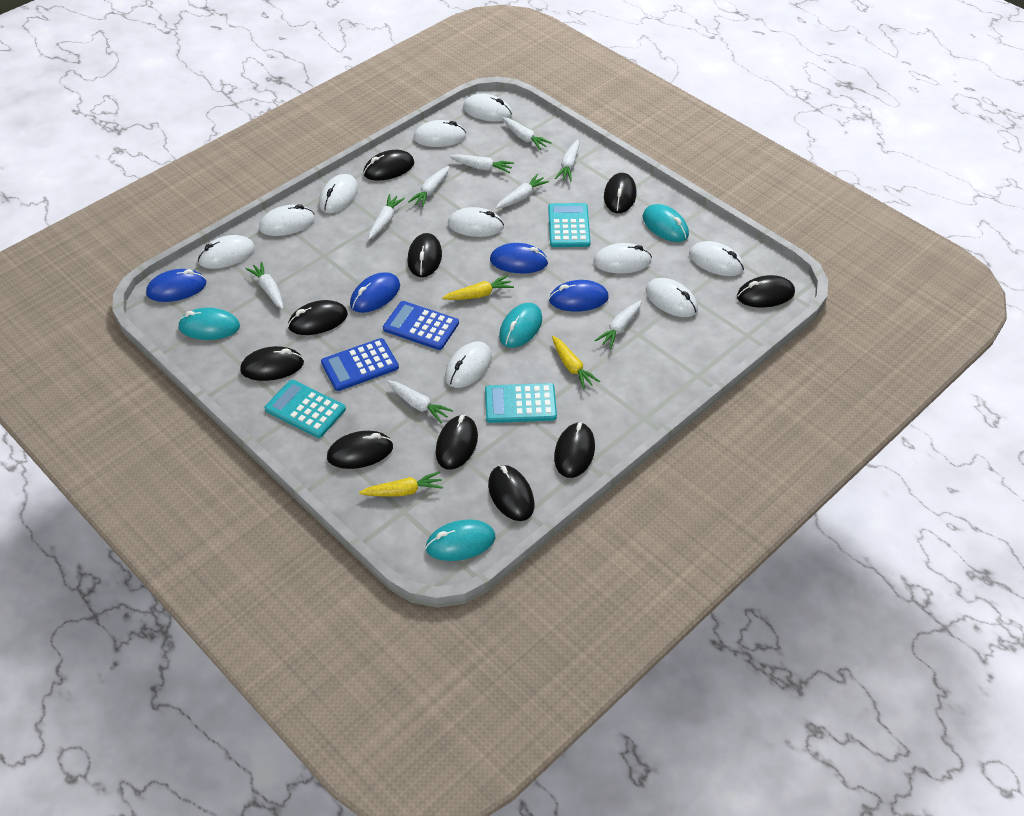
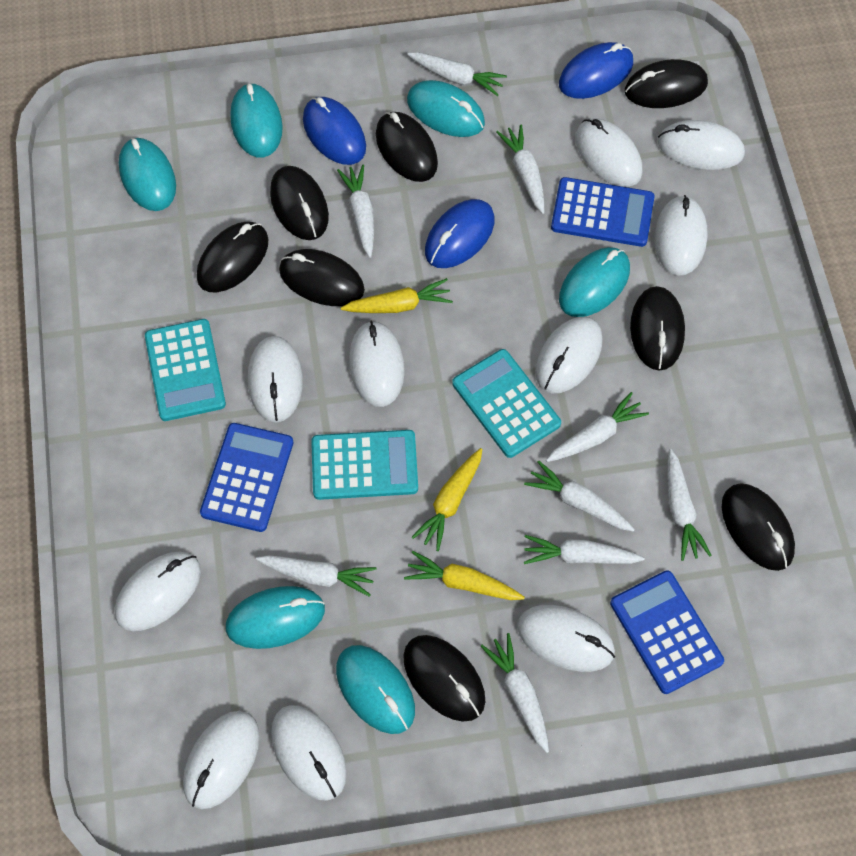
black mouse: [240,346,304,381] [288,300,348,335] [327,431,393,469] [363,150,414,181] [407,233,442,277] [435,415,478,470] [488,465,534,521] [554,422,595,478] [604,173,636,213] [737,275,795,307] = 10 -> [197,222,268,292] [270,166,329,240] [279,249,365,306] [376,112,438,182] [403,635,485,722] [625,59,708,108] [630,286,685,371] [722,483,795,571] = 8
blue calculator: [321,338,399,391] [383,301,459,350] = 2 -> [200,423,293,532] [551,177,655,247] [610,570,724,694] = 3
blue mouse: [146,269,206,302] [350,272,400,313] [490,243,548,273] [549,280,609,312] = 4 -> [303,97,366,165] [425,199,495,268] [559,42,633,99] = 3
turquoise mouse: [178,308,240,340] [425,520,495,561] [499,303,542,348] [643,204,689,242] = 4 -> [119,138,176,211] [226,586,325,649] [230,83,283,157] [336,645,415,734] [407,80,485,137] [559,247,630,317] = 6

